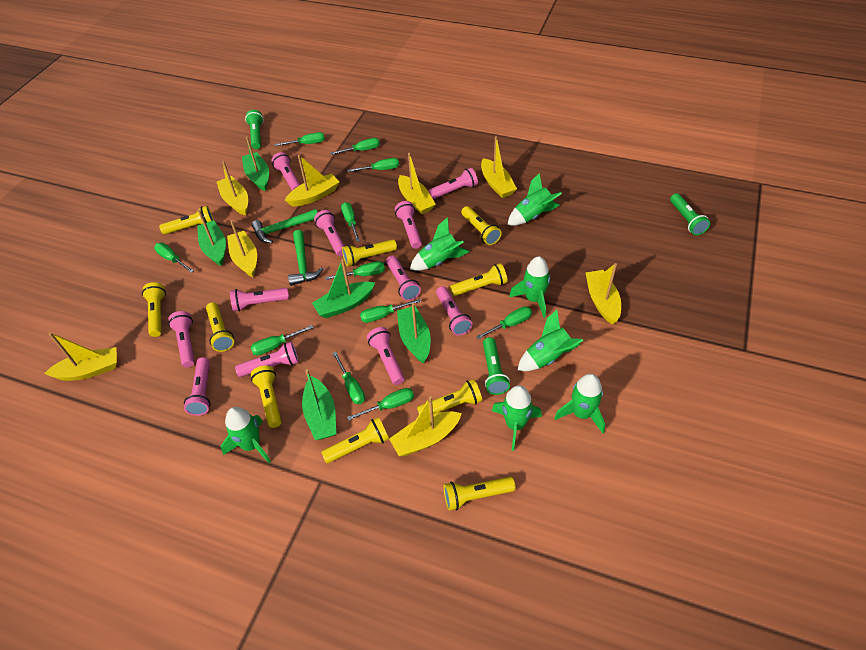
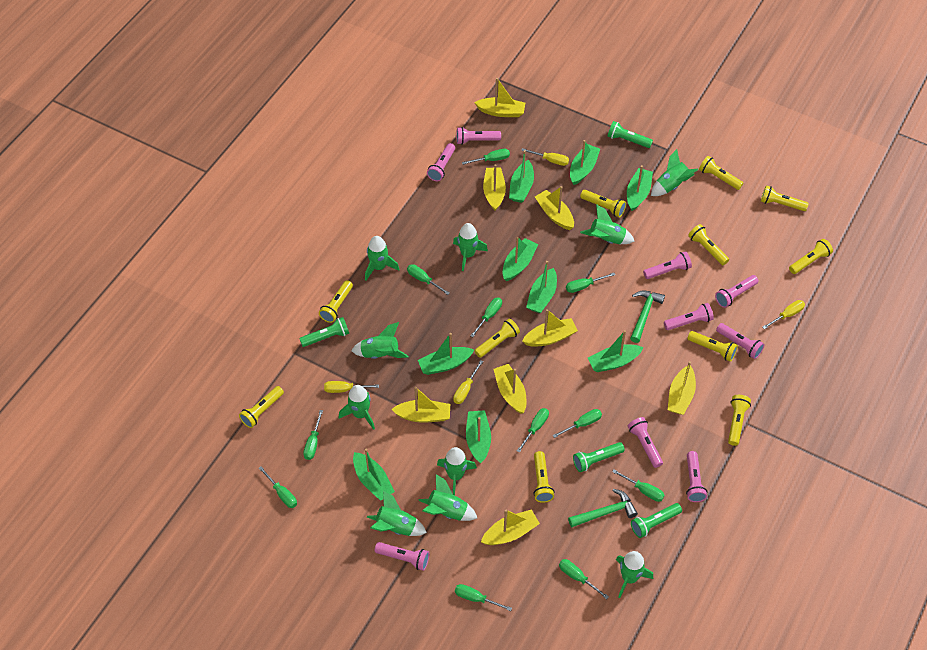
green boat: [197,209,226,266] [242,136,269,191] [302,369,336,440] [312,259,375,318] [397,303,431,363] = 5 -> [353,449,395,501] [418,333,474,375] [466,410,491,463] [502,237,538,281] [509,150,534,203] [526,261,557,313] [570,140,600,185] [588,330,644,372] [627,165,653,211] = 9
green flashlight: [245,110,264,149] [483,337,510,395] [670,193,710,235] = 3 -> [299,317,349,347] [573,442,625,472] [608,121,653,148] [631,503,682,538] = 4
green rocket: [221,407,271,463] [410,217,470,271] [492,385,542,451] [508,173,562,226] [509,256,550,318] [518,309,584,371] [554,374,605,433] = 7 -> [339,385,375,430] [351,322,409,359] [365,236,399,281] [367,490,427,536] [418,474,477,521] [437,447,477,495] [453,223,488,271] [580,204,635,244] [616,551,653,598] [651,149,698,196] = 10
pink flashlight: [168,311,195,367] [184,357,211,416] [230,288,289,312] [235,342,299,377] [271,152,300,191] [314,210,344,256] [367,327,405,385] [386,255,421,301] [395,201,422,249] [428,168,478,199] [436,286,473,336] = 11 -> [375,542,429,571] [427,143,455,181] [456,127,501,145] [628,417,663,468] [643,251,692,279] [664,303,714,330] [686,451,707,502] [715,275,758,308] [716,323,765,359] = 9
yellow flashlight: [142,282,166,337] [159,206,214,235] [206,302,234,352] [251,365,282,428] [321,417,389,463] [342,240,397,266] [417,379,482,414] [444,477,516,511] [450,263,508,296] [461,206,502,245] = 10 -> [239,386,284,428] [319,280,353,323] [475,319,520,358] [534,451,554,503] [580,190,626,217] [687,331,738,362] [688,224,729,265] [699,156,743,190] [728,395,751,446] [761,185,809,211] [789,239,833,274] = 11
yellow screwdriver: none = 0 -> [324,381,379,393] [453,360,483,404] [521,148,569,166] [763,300,805,329] = 4

